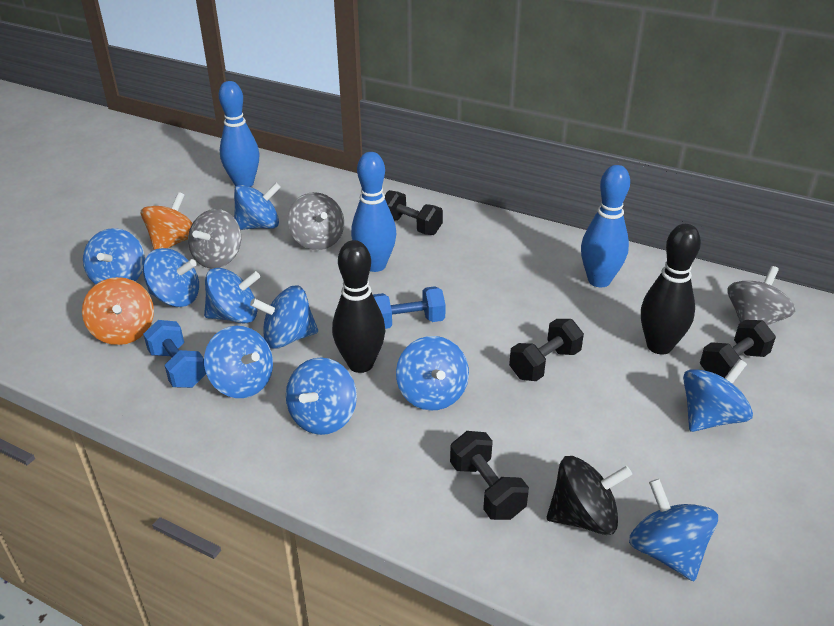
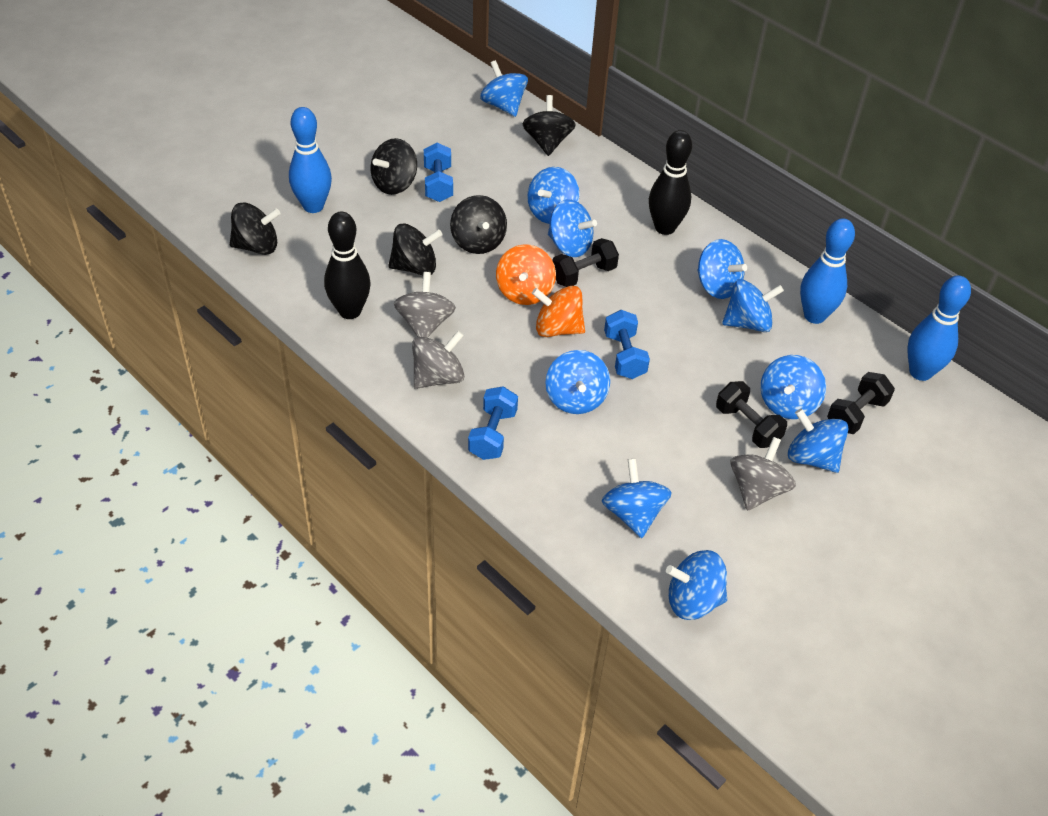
black dumbbell: [385,190,443,235] [450,431,529,520] [509,319,584,381] [700,320,776,378] = 4 -> [552,238,619,287] [716,381,787,448] [827,372,895,434] = 3
black spinning top: [547,456,632,535] = 1 -> [230,202,280,255] [371,138,417,195] [388,223,443,275] [450,195,507,254] [522,95,576,156] = 5
blue dumbbell: [143,320,206,388] [373,286,446,329] = 2 -> [424,143,453,202] [468,386,518,460] [604,310,650,379] = 3

